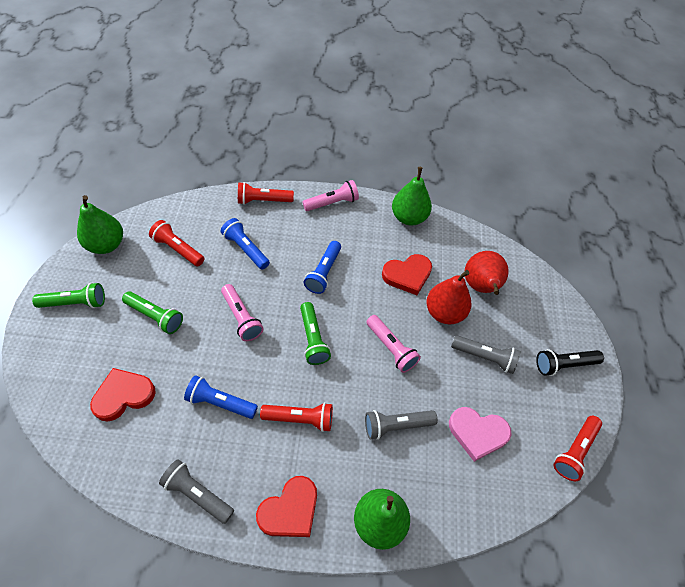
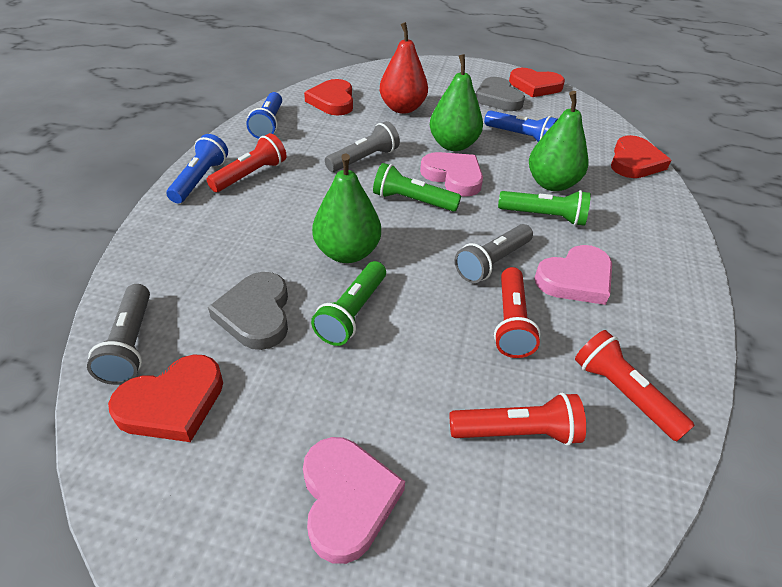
black flashlight: [536,349,604,376] = 1 -> none = 0
grey heart: none = 0 -> [208,272,288,350] [475,77,525,111] = 2
pink flashlight: [221,284,263,341] [303,180,359,211] [366,315,421,373] = 3 -> none = 0
pink heart: [449,407,512,462] = 1 -> [303,437,405,564] [420,152,483,197] [534,245,612,305] = 3
red heart: [90,368,156,422] [256,476,317,537] [382,254,432,295] = 3 -> [108,355,223,442] [304,79,353,115] [509,68,565,97] [611,135,671,178] = 4
red pear: [426,270,472,324] [465,251,509,295] = 2 -> [380,22,428,114] = 1

